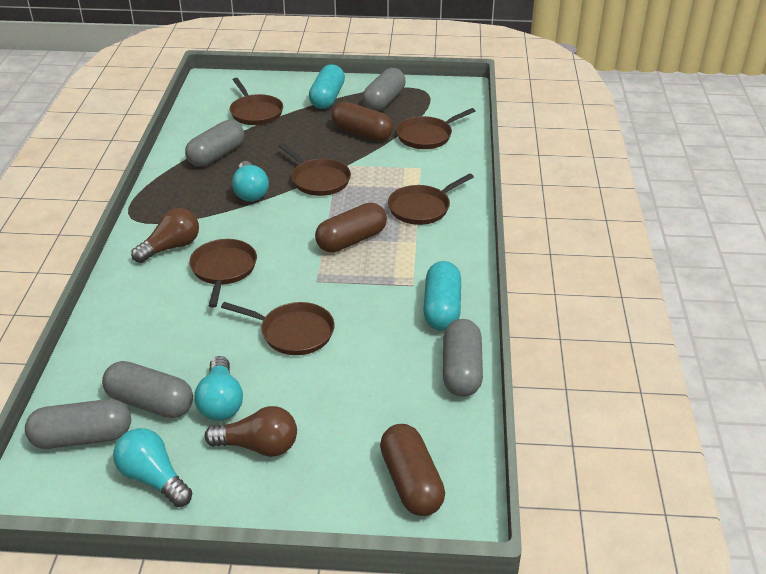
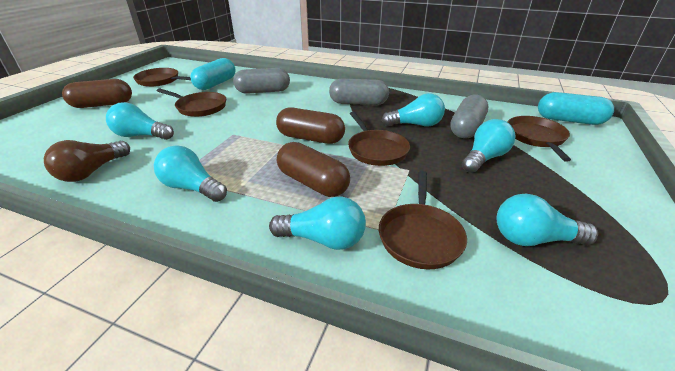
brown light bulb: [131,208,199,263] [205,406,297,457] = 2 -> [44,140,130,182] = 1
brown pan: [189,239,257,308] [221,302,335,355] [230,78,283,125] [279,143,351,196] [388,173,474,225] [396,108,475,149] = 6 -> [133,68,191,87] [157,88,226,117] [348,112,410,166] [379,171,467,269] [508,116,571,162] = 5
grey capsule: [25,399,131,449] [102,361,193,418] [185,120,244,167] [362,68,406,111] [443,319,483,397] = 5 -> [233,68,290,94] [329,79,389,105] [450,94,488,139] = 3
turquoise light bulb: [113,428,192,507] [194,356,243,421] [232,161,269,201] = 3 -> [106,102,174,140] [154,145,227,202] [269,197,366,250] [381,93,445,127] [462,119,515,173] [497,194,598,246] = 6

